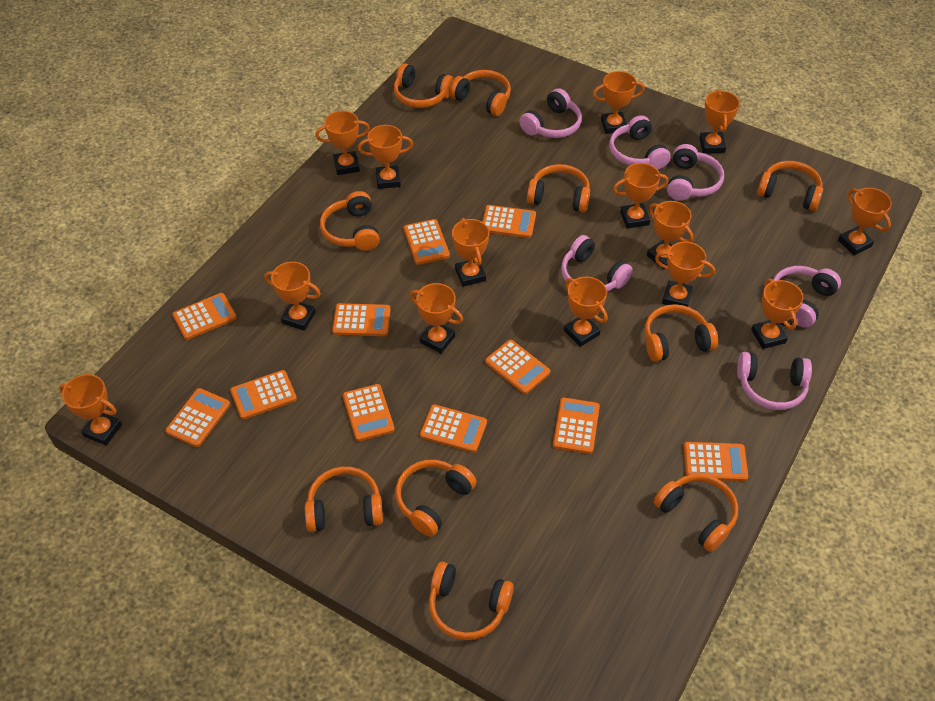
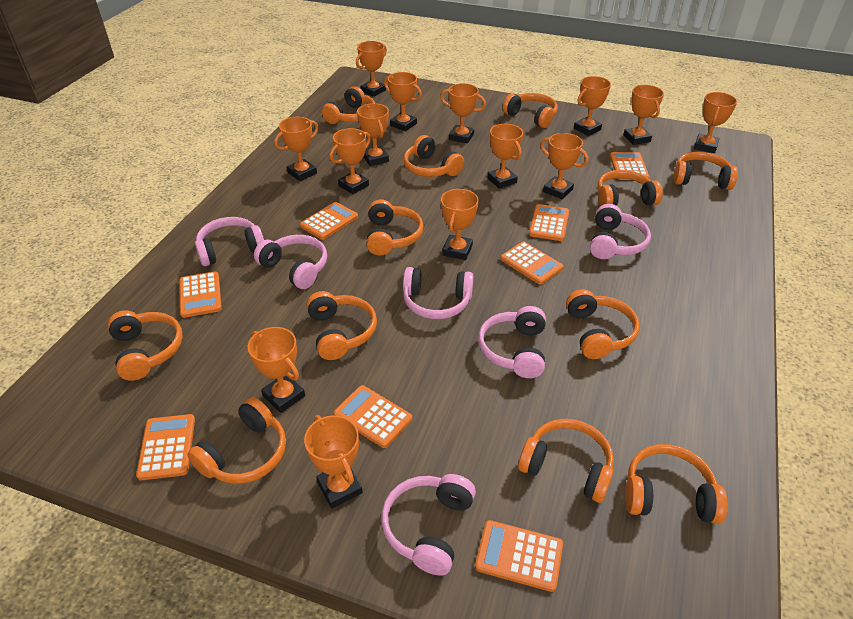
orange calculator: [165,388,230,447] [173,293,237,340] [230,370,297,419] [332,303,391,336] [343,384,395,441] [404,219,450,265] [420,404,487,453] [482,205,536,238] [485,340,550,394] [553,398,600,454] [683,442,748,481] = 11 -> [136,414,195,480] [179,272,222,318] [300,202,358,240] [334,385,412,448] [475,520,563,592] [500,241,563,285] [529,204,569,241] [610,152,649,180] = 8
orange headphones: [305,467,383,532] [320,191,380,251] [394,63,454,108] [395,460,477,537] [429,562,514,640] [449,70,511,116] [527,164,590,212] [645,304,718,362] [654,474,738,552] [757,161,823,211] = 10 -> [108,310,183,381] [187,397,286,484] [307,291,377,360] [322,86,375,124] [366,199,423,256] [403,135,464,177] [503,93,558,128] [518,419,614,503] [566,289,640,359] [597,170,663,207] [625,444,728,524] [674,152,738,190] = 12

